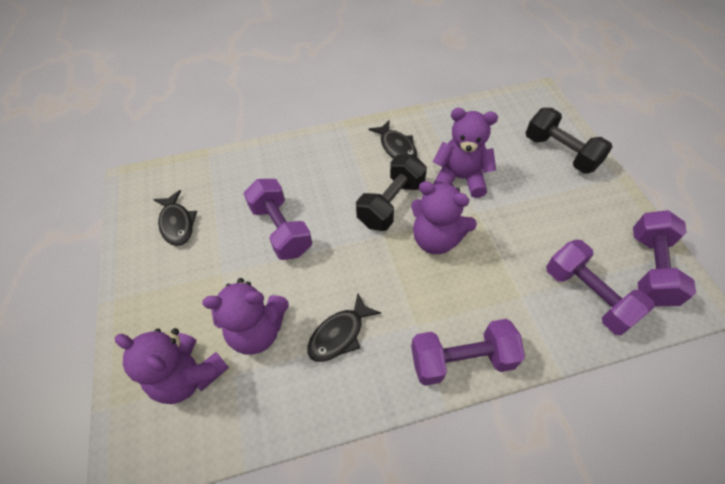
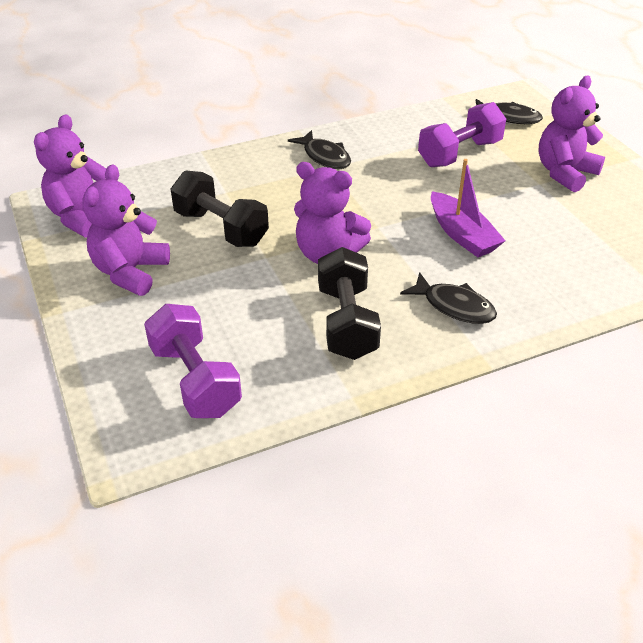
purple boat: none = 0 -> [431,159,506,257] = 1
purple dumbbell: [243,179,312,260] [411,319,525,386] [546,240,655,335] [633,210,696,306] = 4 -> [144,304,242,418] [418,102,506,167] = 2

